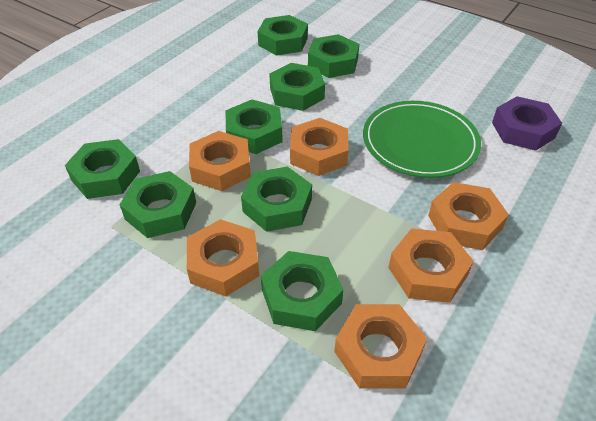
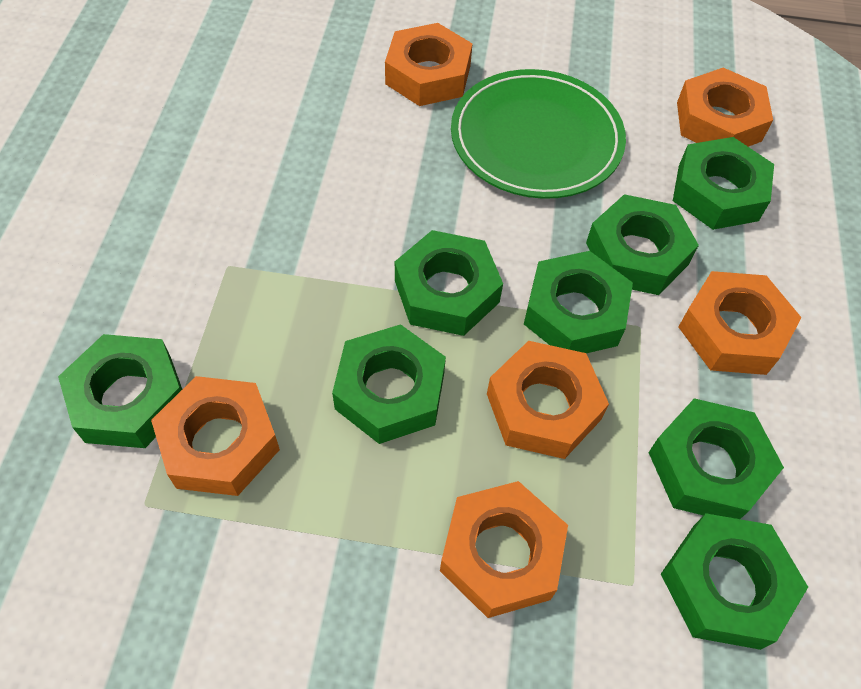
purple nut: [492,96,562,151] = 1 -> none = 0

